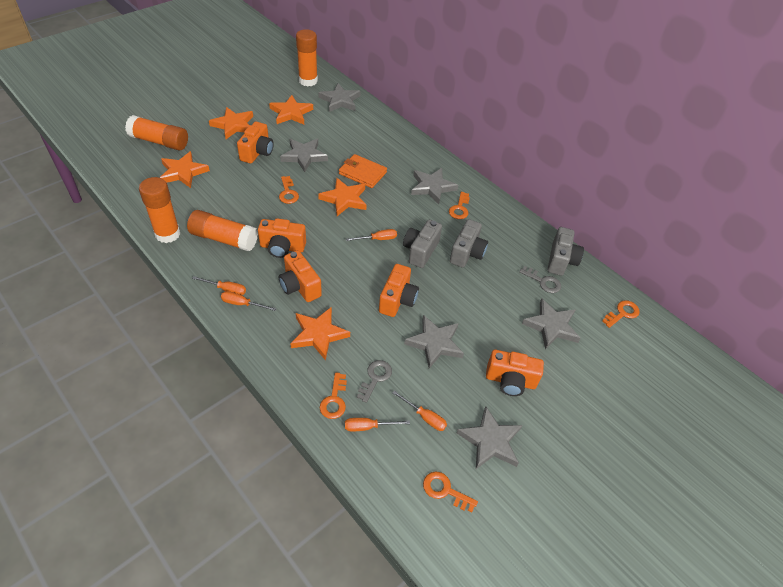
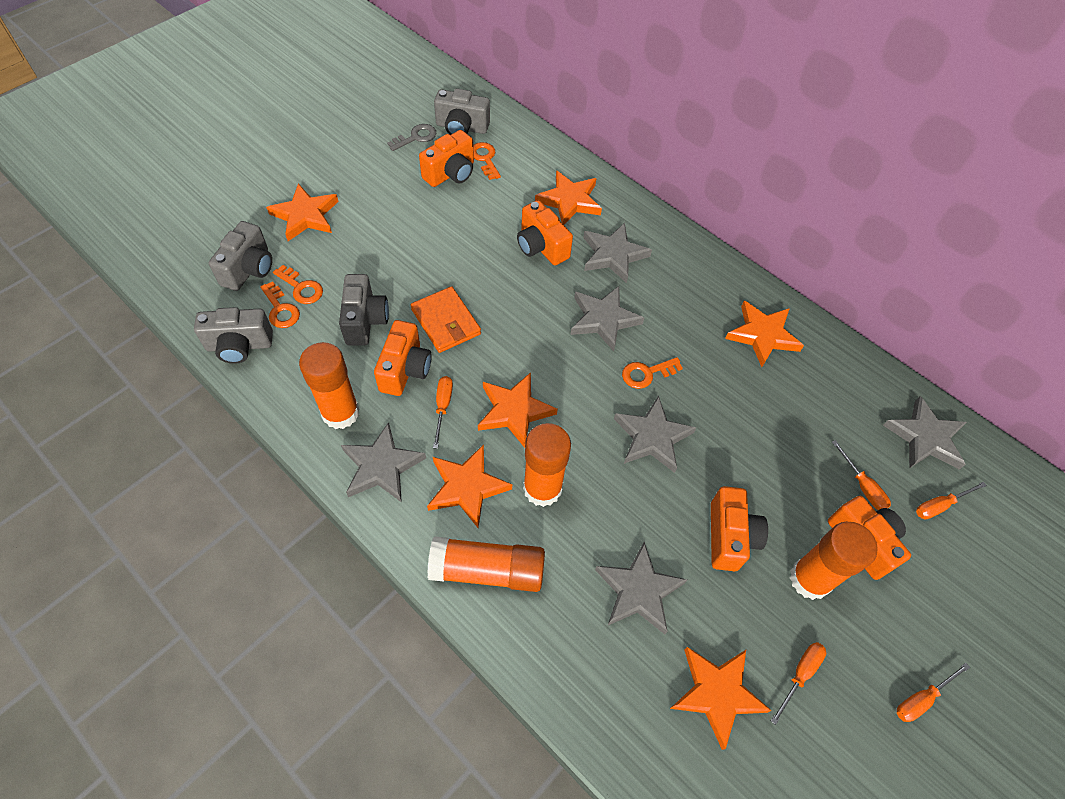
grey camera: [403,220,442,268] [450,219,488,268] [548,227,584,276] = 3 -> [194,307,273,364] [209,221,272,291] [339,274,389,346] [434,88,490,135] = 4
grey key: [357,360,392,403] [519,266,561,293] = 2 -> [387,124,436,151] = 1
orange key: [279,176,299,204] [320,372,347,419] [423,472,478,512] [449,192,470,219] [602,300,640,328] = 5 -> [260,281,300,328] [273,265,323,304] [473,142,501,180] [622,357,683,389] = 4
orange star: [160,151,210,188] [209,107,253,139] [269,95,313,124] [290,307,350,360] [318,178,367,216] = 5 -> [266,183,339,241] [427,445,512,528] [478,372,558,448] [535,170,602,225] [670,647,772,750] [725,301,804,367] = 6

